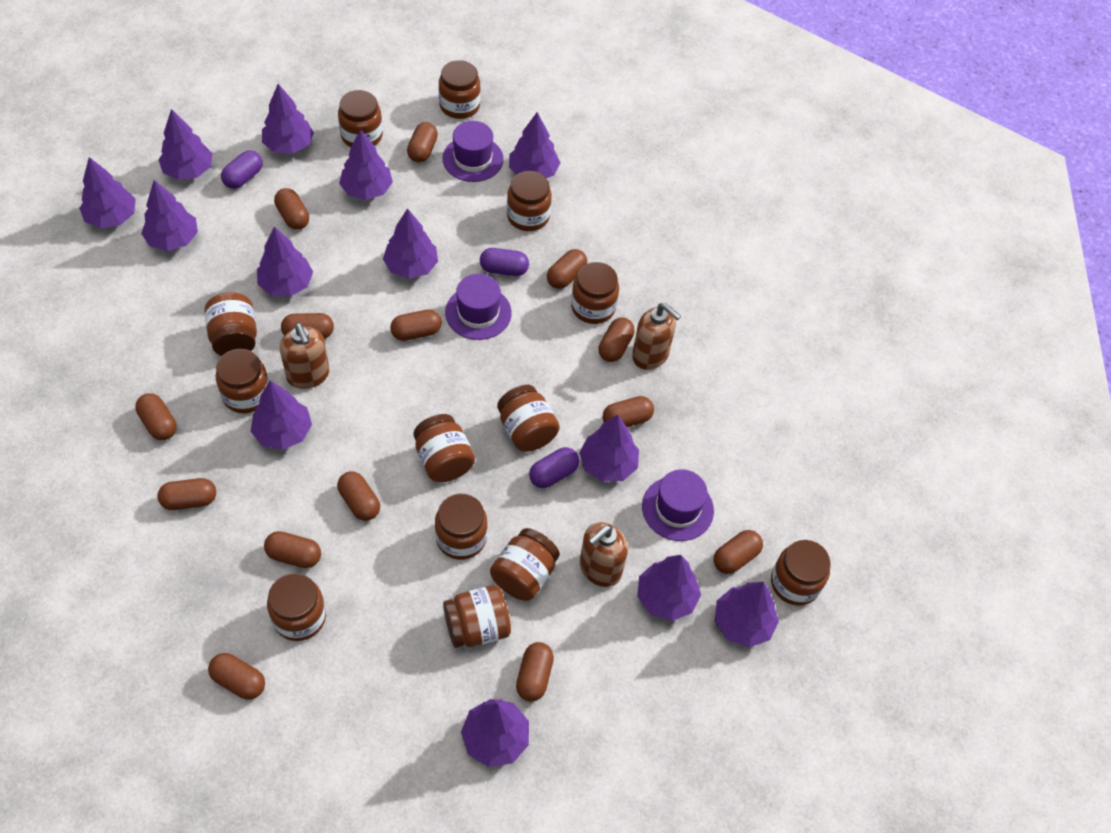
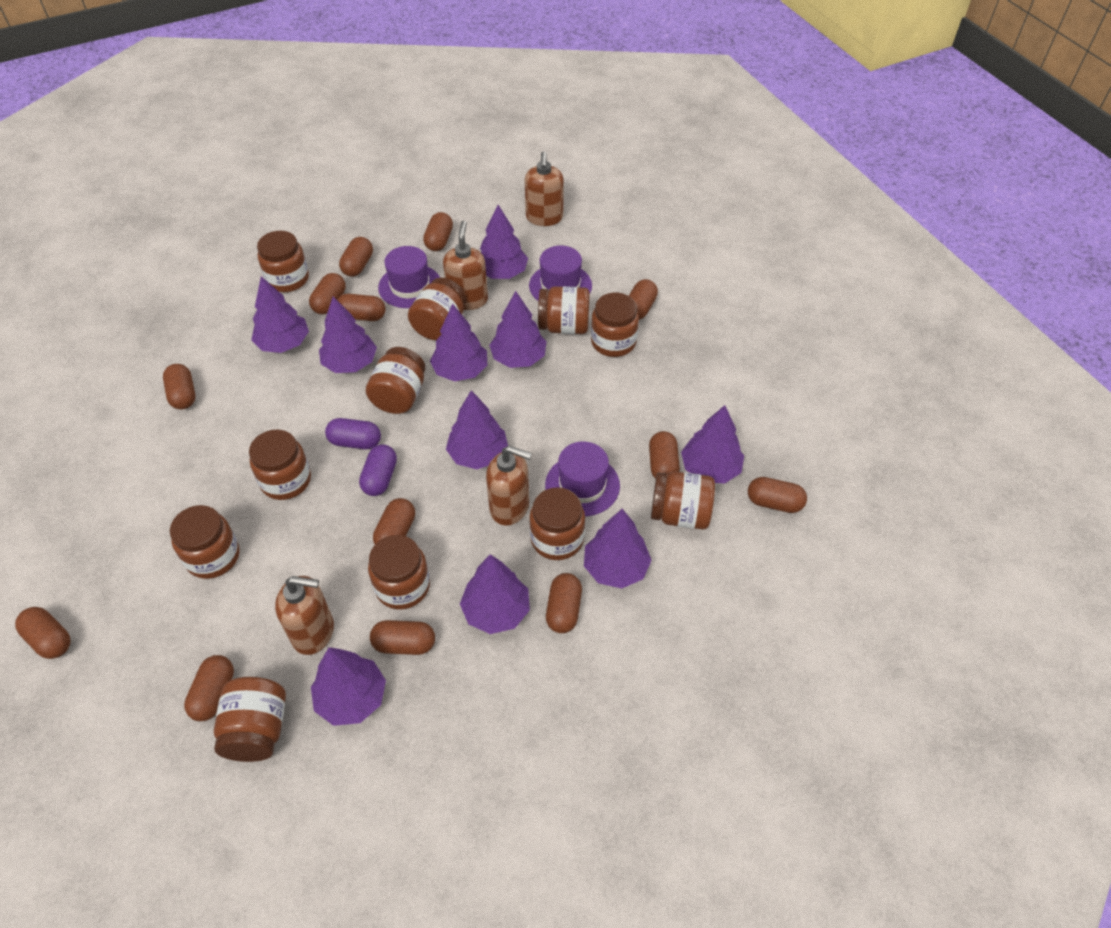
brown capsule: [135,393,177,440] [158,478,216,510] [208,653,265,700] [264,531,321,568] [274,188,309,230] [281,313,334,339] [337,471,380,521] [390,309,442,341] [407,122,438,163] [516,642,554,701] [547,249,587,289] [598,317,635,362] [603,396,654,427] [714,530,763,574] = 14 -> [15,607,70,659] [163,364,195,409] [184,655,234,721] [309,273,346,314] [337,294,386,321] [339,237,373,277] [370,620,435,655] [373,498,415,544] [423,212,453,251] [546,573,582,633] [629,279,658,320] [649,431,680,479] [748,477,807,513] = 13
brown jar: [204,292,257,356] [216,349,269,413] [267,573,326,641] [338,90,383,147] [413,414,475,482] [435,494,488,560] [439,60,481,119] [443,585,511,648] [490,528,560,601] [497,385,560,452] [507,171,552,231] [571,262,619,324] [771,540,831,606] = 13 -> [170,505,239,579] [214,677,286,762] [249,430,311,500] [257,231,309,292] [366,347,425,414] [368,535,430,609] [408,278,466,340] [529,487,585,560] [538,286,590,334] [591,292,639,357] [651,471,715,530] = 11
brown soap dispenser: [279,323,330,389] [580,522,628,587] [632,303,681,370] = 3 -> [275,576,334,655] [443,221,488,310] [486,445,532,526] [525,151,564,226] = 4
purple capsule: [221,150,263,189] [480,248,529,276] [529,447,579,488] = 3 -> [325,418,381,449] [359,444,397,496] = 2
purple tree: [79,157,136,228] [141,180,198,251] [158,109,213,180] [250,380,312,450] [257,227,313,296] [262,84,314,154] [339,129,393,200] [383,208,438,279] [461,699,529,767] [509,112,560,178] [579,415,639,482] [637,555,701,621] [715,582,779,647] = 13 -> [251,276,309,353] [311,647,386,726] [319,297,377,373] [430,304,487,381] [446,390,508,469] [460,554,530,634] [480,205,528,279] [489,291,547,368] [584,509,652,589] [681,405,744,483] = 10

